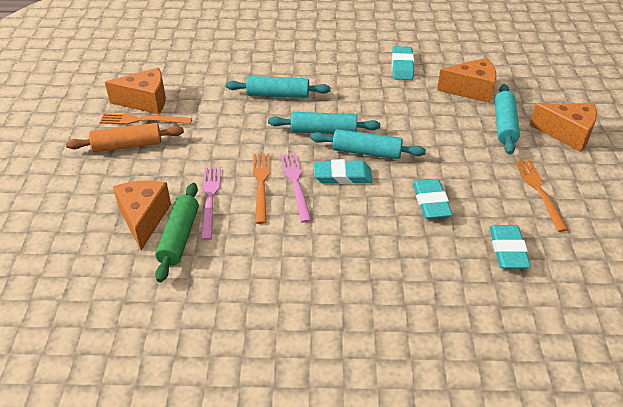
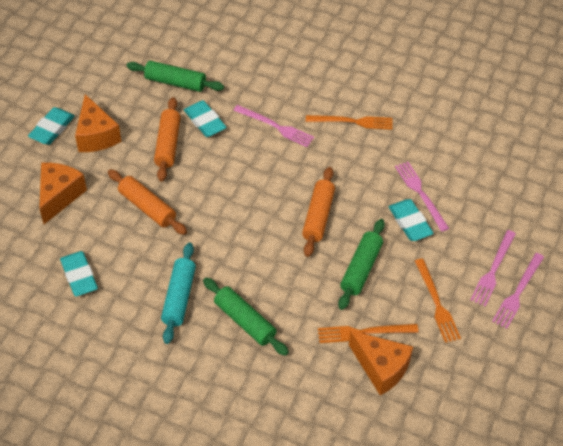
green rolling pin: [155,183,199,282] = 1 -> [126,61,224,92] [203,277,289,356] [338,219,385,310] = 3
orange cheese: [105,68,166,114] [113,180,171,250] [437,58,496,103] [530,103,597,152] = 4 -> [39,163,87,224] [75,94,121,152] [349,330,413,395] = 3
orange rolling pin: [66,123,184,152] = 1 -> [108,169,187,235] [154,97,181,182] [302,167,335,257] = 3
pink fork: [201,167,221,240] [280,153,311,223] = 2 -> [233,105,314,147] [395,162,449,232] [471,230,516,307] [492,253,544,329] = 4
turquoise rolling pin: [226,76,331,98] [268,112,380,134] [310,129,426,159] [495,84,520,154] = 4 -> [161,243,196,344] = 1

